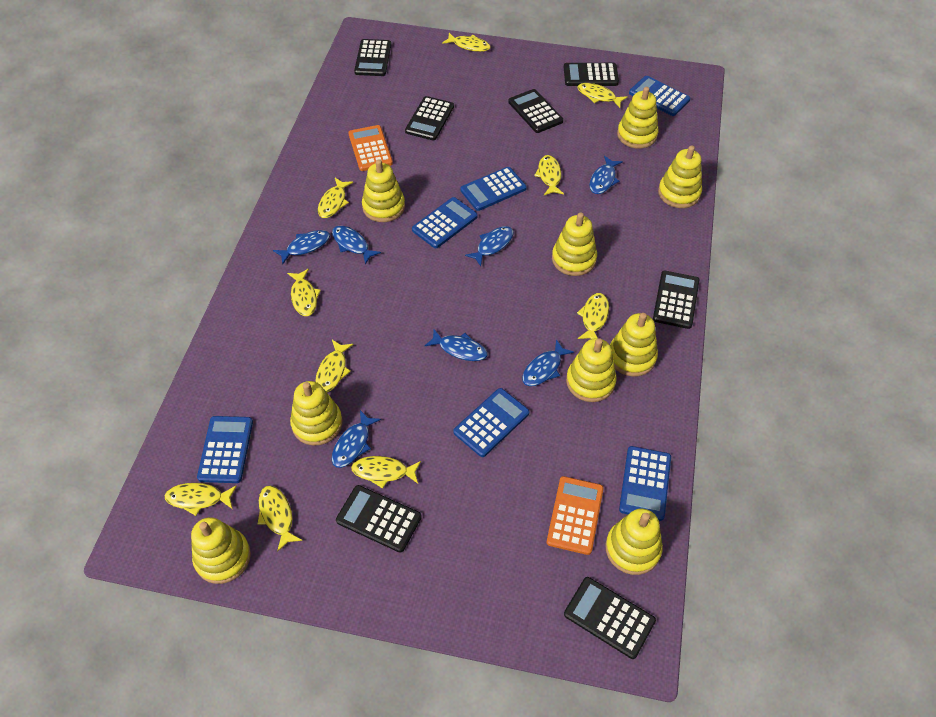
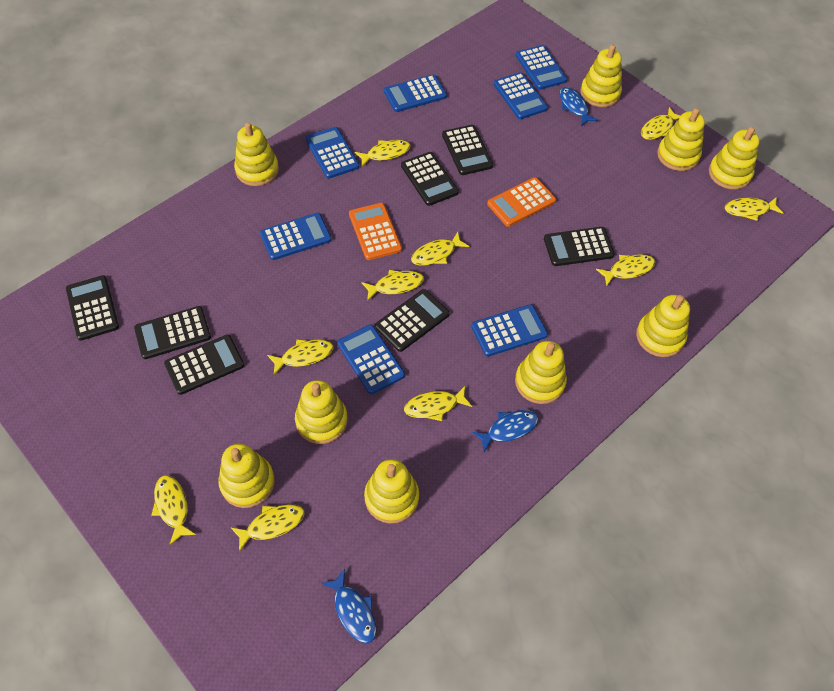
blue calculator: [197,416,253,483] [412,197,478,248] [453,388,529,457] [460,167,527,211] [619,446,671,521] [629,76,690,116] = 6 -> [260,213,331,260] [305,127,359,179] [337,325,405,394] [384,74,447,112] [471,304,548,357] [493,72,548,119] [516,45,567,90] = 7
blue fish: [273,230,330,264] [332,226,381,264] [332,410,381,468] [425,329,488,361] [465,226,514,266] [522,339,574,386] [589,156,623,194] = 7 -> [321,569,376,643] [472,410,538,452] [559,87,598,126] = 3

